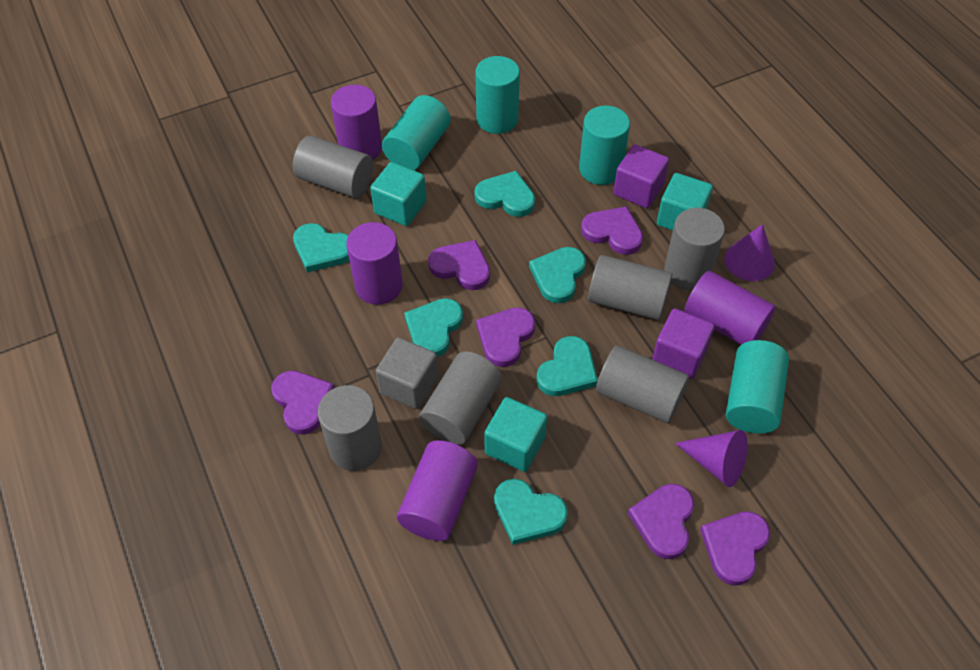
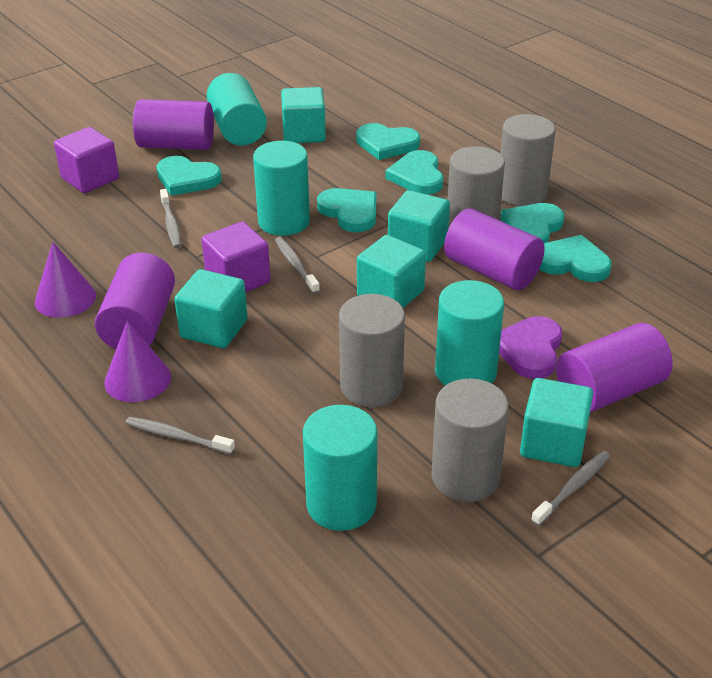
grey cube: [376,337,439,409] = 1 -> none = 0
grey cylinder: [293,135,373,198] [318,385,382,471] [419,351,502,445] [588,255,672,320] [596,345,689,423] [664,208,725,290] = 6 -> [339,294,405,407] [432,378,509,502] [448,146,505,229] [500,114,556,206] = 4
grey toothbrush: none = 0 -> [125,417,235,454] [160,189,181,248] [275,237,320,294] [531,451,610,526] = 4
purple heart: [271,371,334,435] [428,240,490,290] [476,307,535,367] [581,206,643,255] [628,484,694,559] [700,511,770,586] = 6 -> [499,316,562,379] = 1
turquoise cube: [370,162,427,226] [484,397,547,472] [657,173,713,231] = 3 -> [174,269,247,348] [281,87,326,143] [357,235,426,308] [388,190,450,262] [520,378,593,467] = 5

